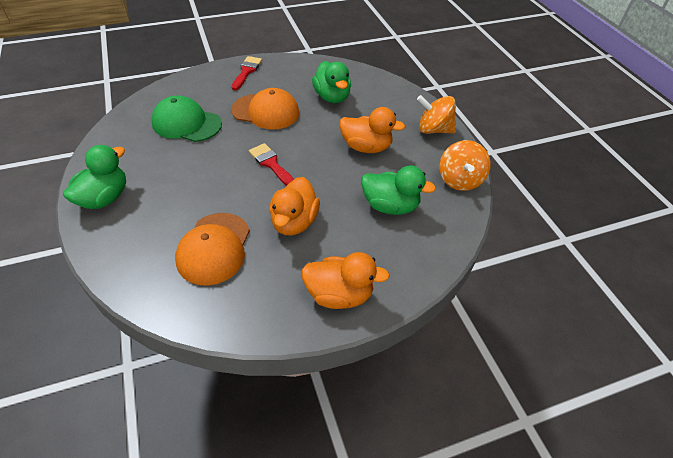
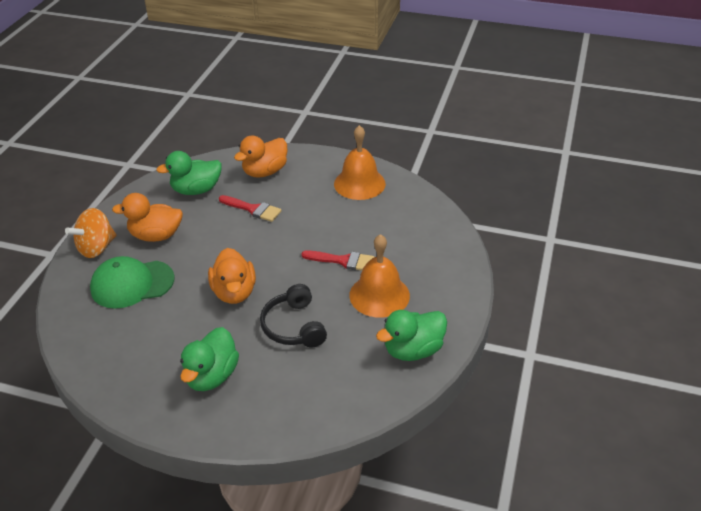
black headphones: none = 0 -> [260,284,327,347] = 1
orange bell: none = 0 -> [334,125,386,200] [349,234,410,318] = 2
orange cap: [175,213,250,286] [231,88,299,130] = 2 -> none = 0
orange spinning top: [417,95,456,134] [440,140,491,191] = 2 -> [65,208,117,258] = 1

